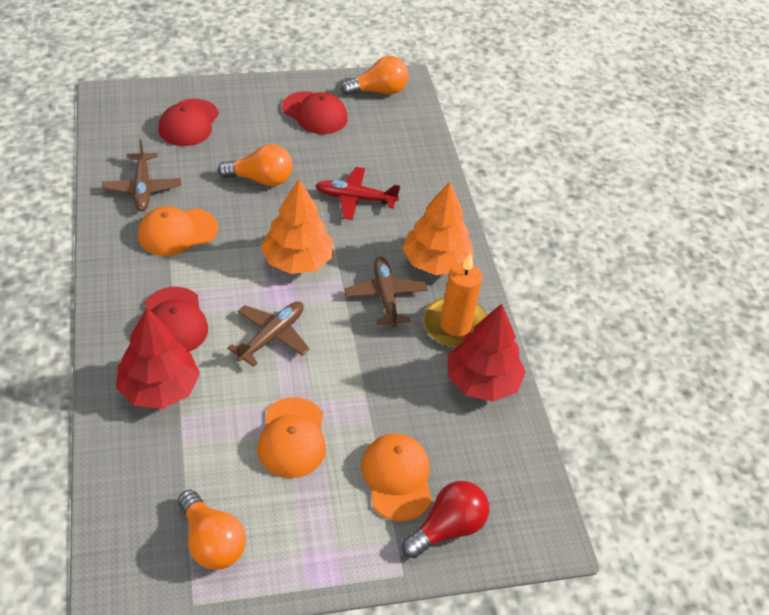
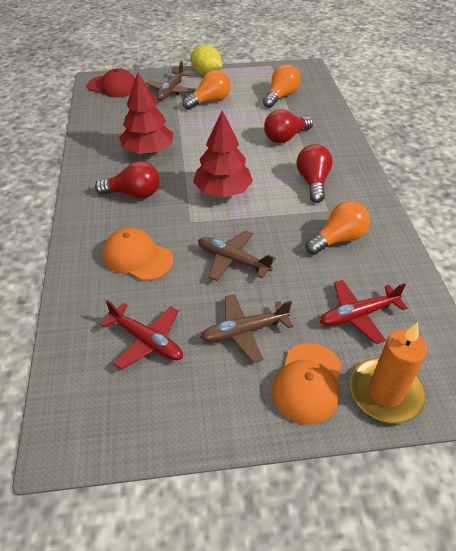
orange cap: [138,206,218,256] [257,397,326,478] [361,433,432,521] = 3 -> [103,228,173,281] [272,343,342,425] = 2
orange tree: [261,179,333,274] [402,181,474,275] = 2 -> none = 0
red cap: [145,287,208,352] [158,99,219,146] [282,91,348,134] = 3 -> [87,68,135,97] = 1
red light bulb: [402,481,489,558] = 1 -> [95,161,160,198] [264,109,313,143] [297,144,333,203] = 3
red plane: [315,167,401,220] = 1 -> [100,300,183,370] [320,280,407,344] = 2
yellow lemon: none = 0 -> [191,45,222,75] = 1

